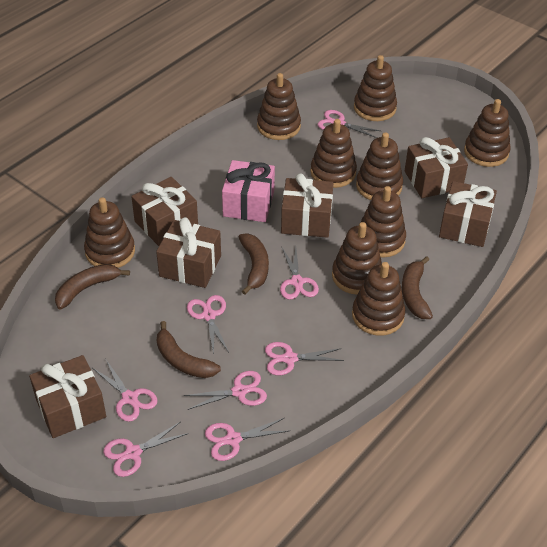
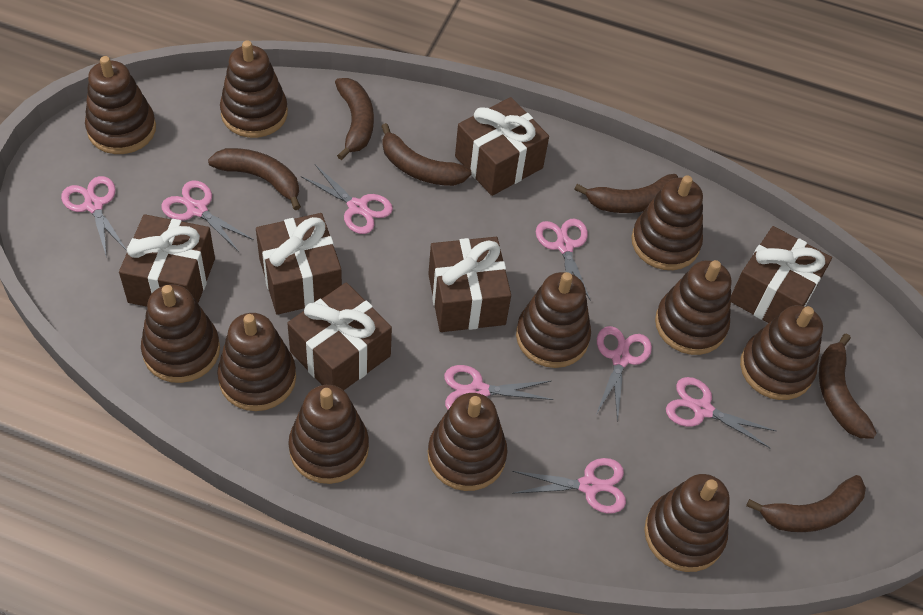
brown banana: [55,264,130,309] [157,321,221,378] [239,234,269,295] [402,256,433,319] = 4 -> [208,148,301,210] [335,78,374,160] [381,123,472,186] [574,174,678,213] [746,475,866,532] [819,333,877,439] = 6
brown stacking toy: [84,197,135,268] [257,73,301,140] [310,119,357,188] [332,222,382,295] [352,262,405,336] [354,55,397,121] [356,132,403,200] [361,186,406,258] [464,99,511,167] = 9 -> [85,56,156,154] [141,284,220,383] [217,313,296,411] [220,41,288,138] [288,385,369,484] [428,393,508,491] [516,272,591,368] [631,175,703,270] [644,474,730,572] [655,260,731,355] [740,305,823,400] = 11
pink gift: [222,160,275,222] = 1 -> none = 0

